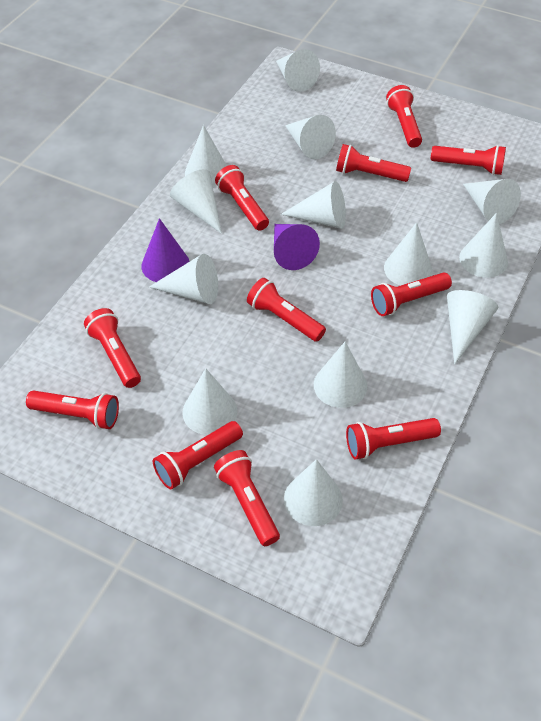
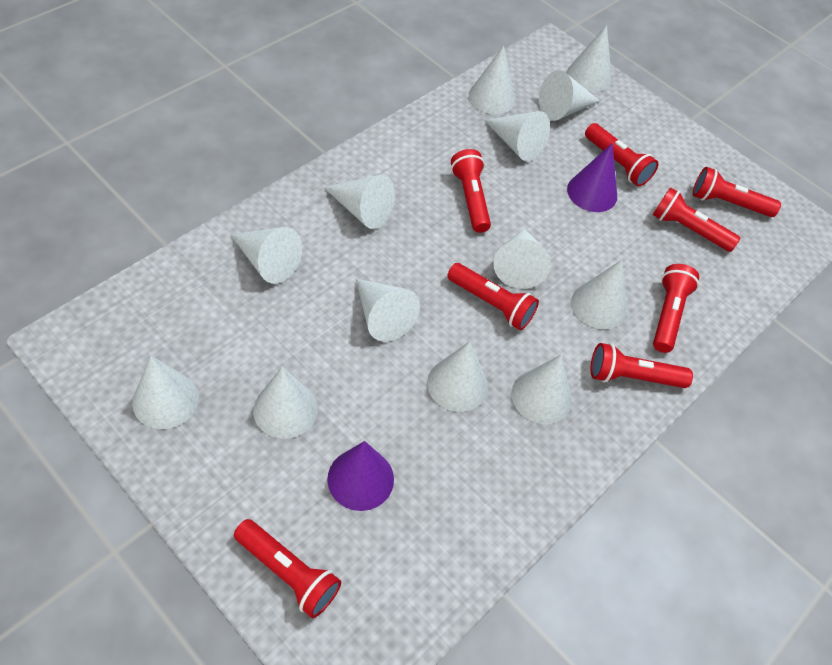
red flashlight: [26,390,119,429] [84,308,141,388] [153,421,243,489] [214,450,280,546] [215,165,269,231] [247,278,326,342] [336,144,411,182] [346,418,441,459] [371,273,452,316] [386,85,422,148] [431,145,506,175] = 11 -> [234,519,341,618] [447,263,539,330] [451,149,491,233] [585,123,659,186] [591,343,693,388] [653,187,740,252] [653,264,699,353] [693,167,781,217] = 8

